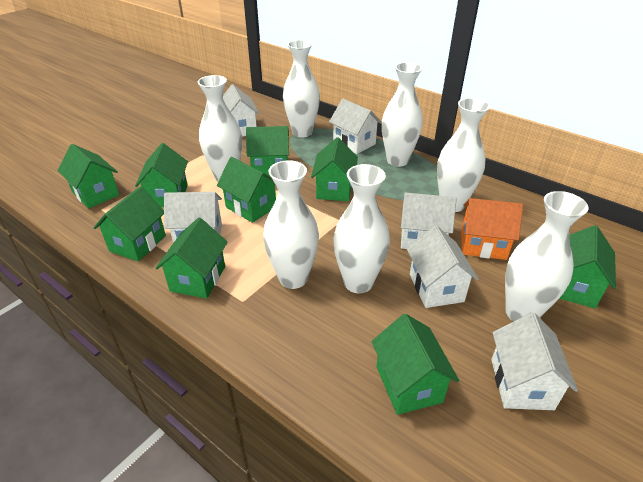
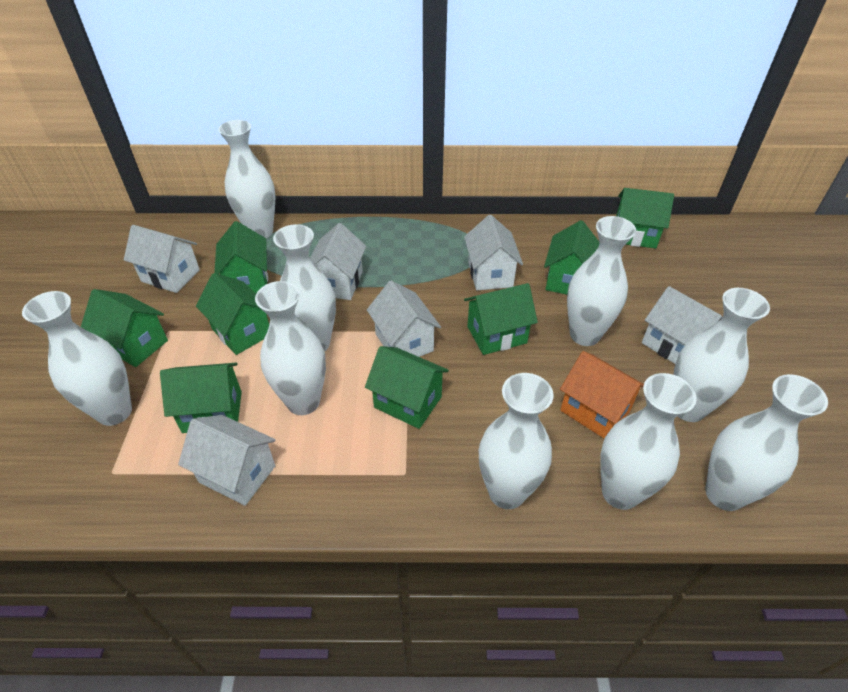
green house: [57,144,119,209] [94,187,166,262] [135,143,188,207] [155,218,227,299] [217,157,276,223] [246,126,289,175] [311,137,358,201] [372,314,459,415] [559,225,616,308] = 9 -> [81,289,168,367] [160,363,242,433] [196,273,269,355] [214,221,268,293] [365,346,449,429] [464,283,538,355] [544,220,599,295] [616,188,674,248] = 8
white vase: [198,75,242,181] [263,160,319,289] [283,40,320,137] [333,164,390,293] [382,62,423,167] [437,98,490,212] [505,191,589,321] = 7 -> [22,291,132,426] [218,120,275,238] [255,281,326,415] [273,224,336,352] [479,373,554,509] [567,216,636,346] [600,373,697,510] [674,288,770,422] [705,374,828,511] = 9

